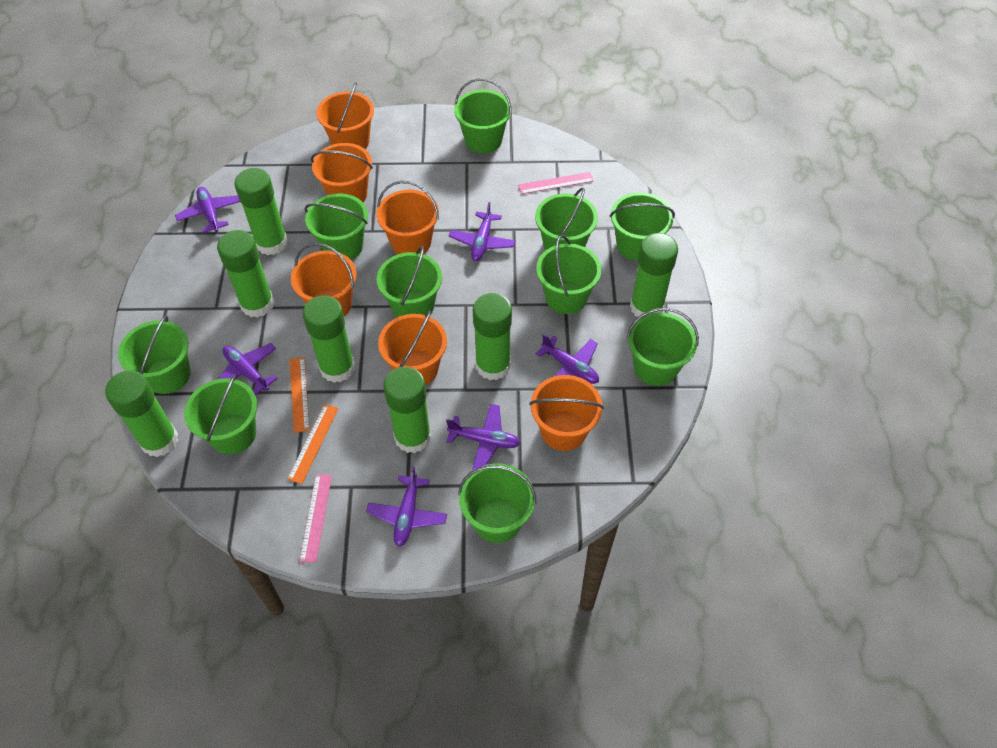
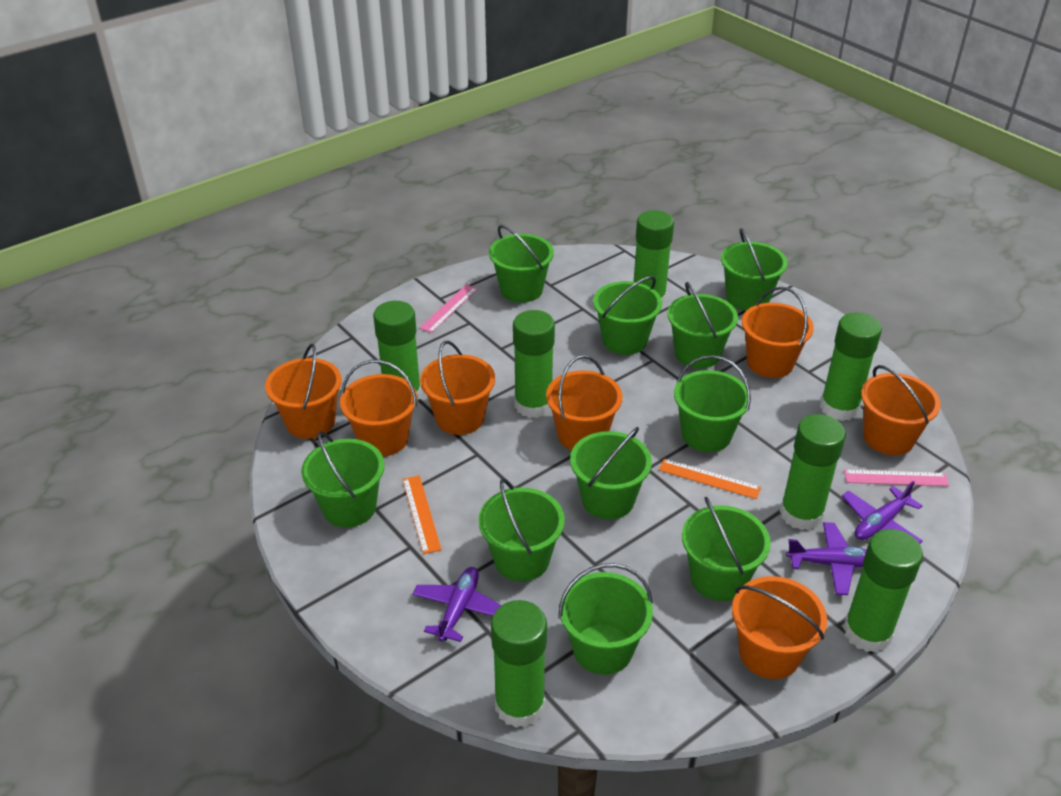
orange bucket: [291,243,357,316] [311,143,373,202] [316,82,374,149] [376,181,439,254] [378,310,447,385] [529,375,604,451] = 6 -> [265,344,342,439] [340,360,417,456] [420,341,495,435] [546,355,622,450] [732,576,827,679] [742,287,814,378] [861,365,941,455] = 7
purple plane: [175,187,240,233] [218,343,278,395] [366,467,447,547] [446,404,520,470] [449,202,515,261] [536,334,599,384] = 6 -> [412,567,502,642] [786,522,866,595] [842,481,923,544] = 3

